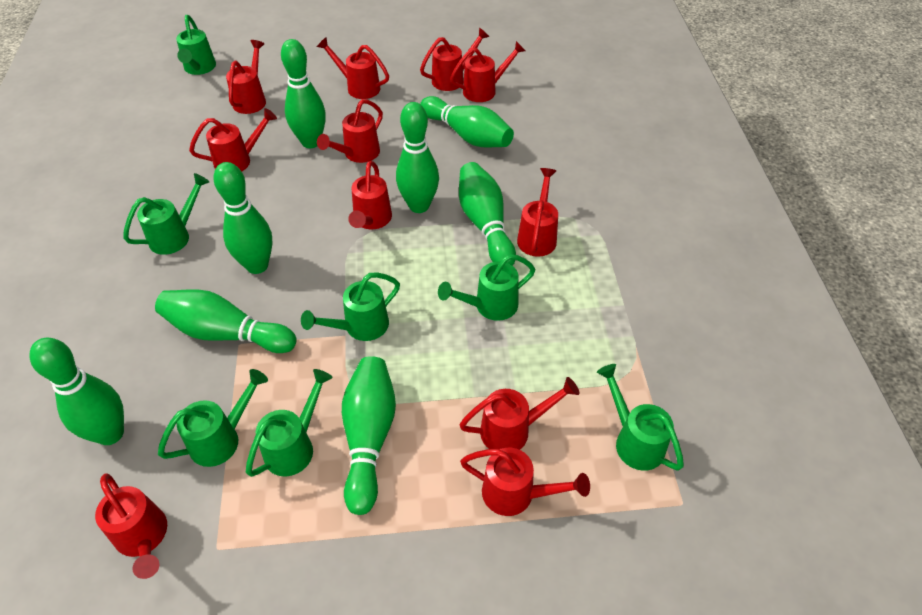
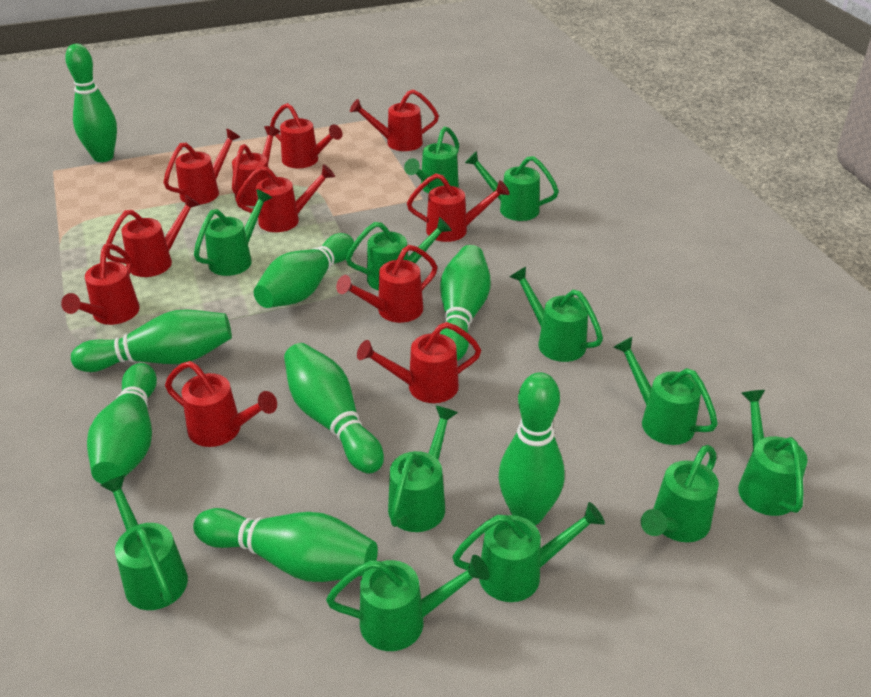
green watering can: [123,173,209,255] [158,369,268,467] [176,15,216,75] [246,369,333,477] [301,272,400,341] [438,254,535,321] [597,364,684,471] = 7 -> [100,475,188,610] [194,189,272,276] [326,555,489,651] [346,217,452,291] [388,406,458,532] [404,126,459,193] [452,502,605,602] [465,151,559,221] [510,267,603,362] [613,337,718,445] [641,445,719,542] [738,390,808,516] = 12

